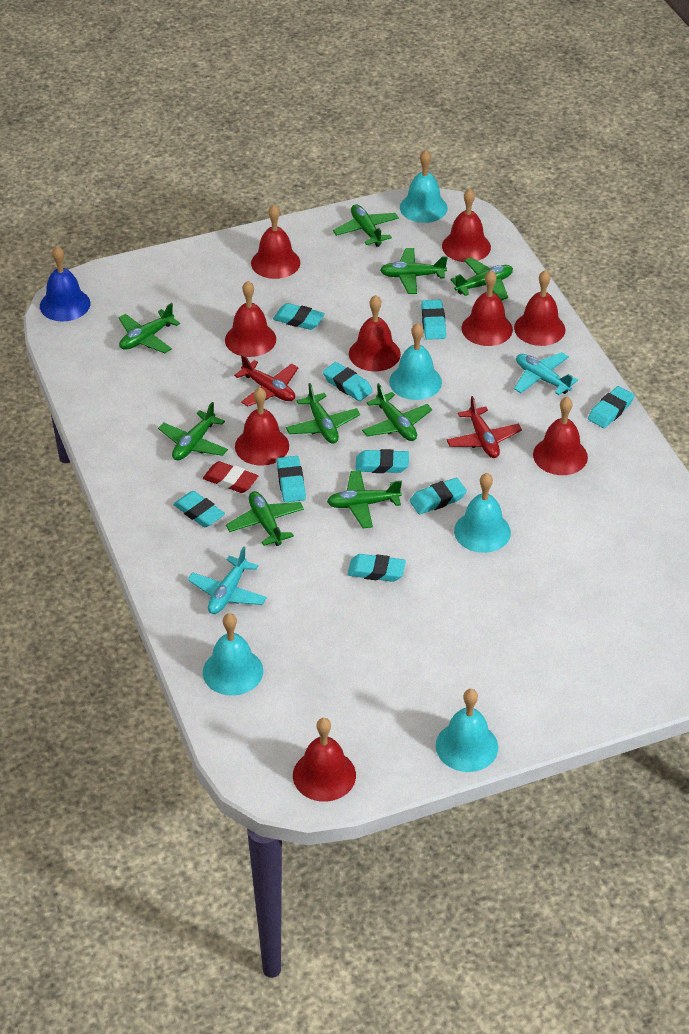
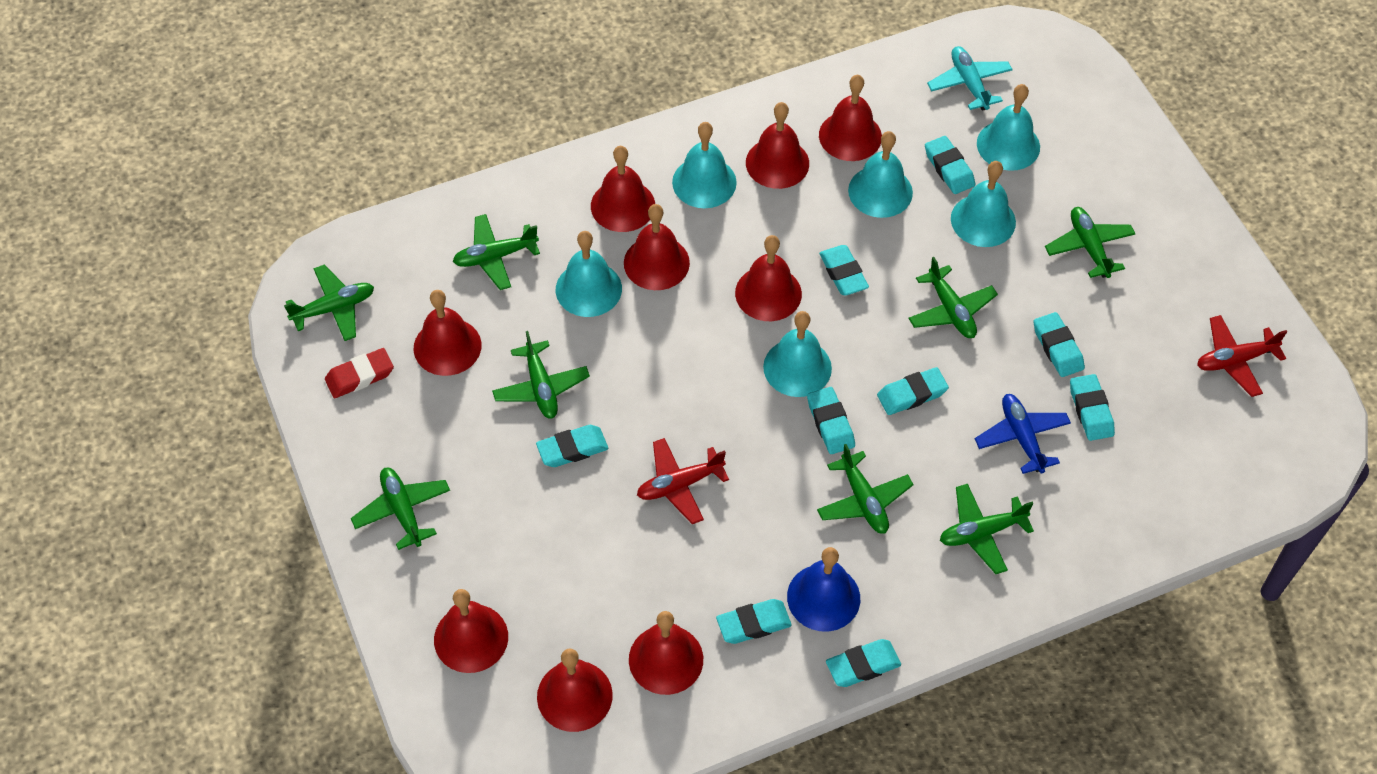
blue plane: none = 0 -> [975,394,1071,474] = 1
green plane: [118,303,180,353] [158,402,228,460] [226,491,304,546] [286,383,360,444] [327,470,402,528] [333,204,399,247] [362,383,432,441] [380,248,448,294] [450,257,513,301] = 9 -> [284,264,374,341] [351,468,450,550] [453,214,540,290] [492,331,590,419] [817,444,914,534] [908,257,998,338] [940,484,1034,574] [1045,207,1136,278] = 8
turquoise bell: [203,613,263,696] [389,323,442,400] [400,150,448,223] [436,689,498,772] [454,473,511,553] = 5 -> [556,231,622,317] [672,122,737,208] [763,311,832,397] [848,131,913,218] [951,161,1016,247] [977,84,1040,171] = 6
turquoise plane: [188,546,267,614] [514,352,578,395] = 2 -> [927,46,1013,111] = 1

